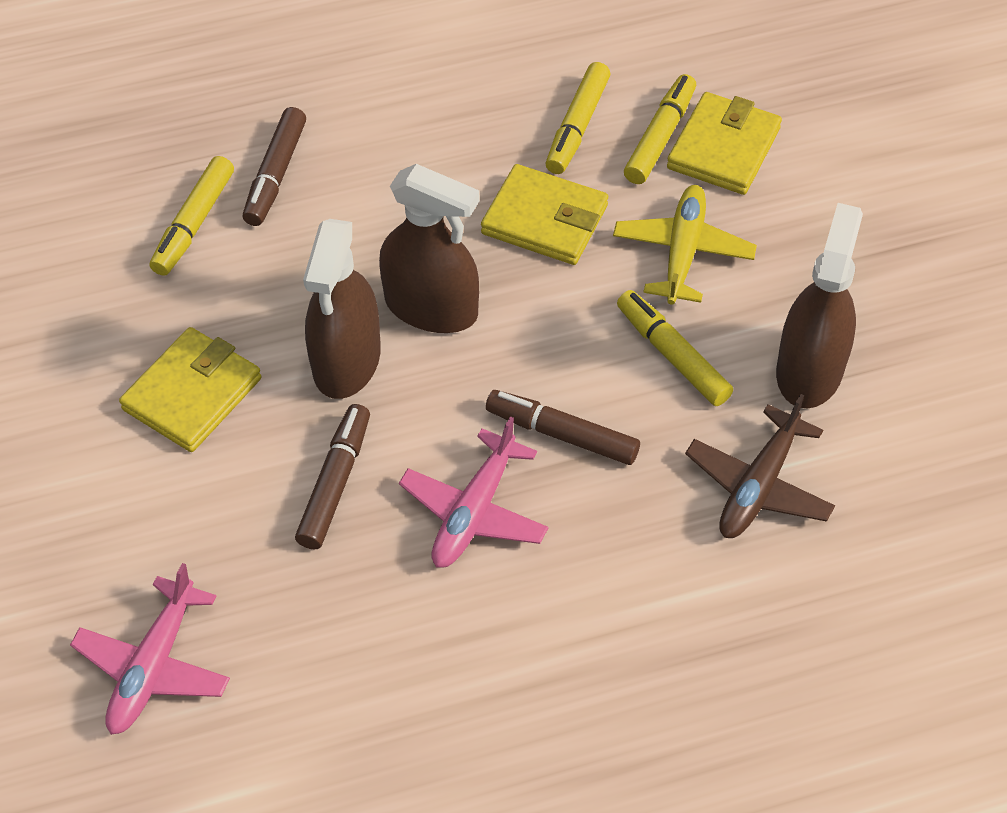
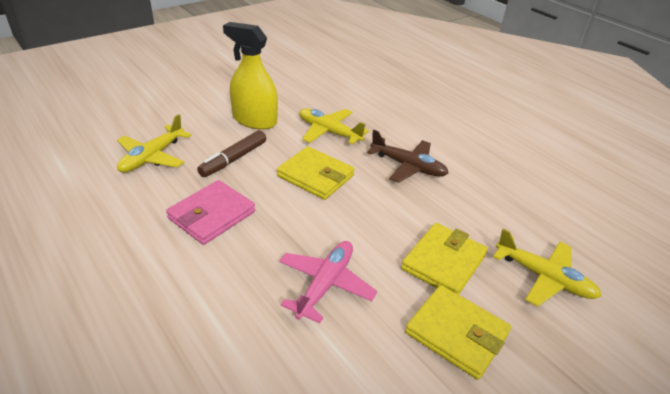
brown marker: [243,107,306,226] [295,404,370,549] [486,390,640,465] = 3 -> [197,130,266,177] = 1
brown spray bottle: [303,219,381,399] [379,164,480,333] [776,203,863,408] = 3 -> none = 0
pink plane: [70,563,230,735] [399,416,549,568] = 2 -> [279,241,377,323] = 1
pink wallet: none = 0 -> [166,180,255,245] = 1
yellow marker: [150,156,234,276] [546,62,611,174] [617,290,733,406] [624,74,696,184] = 4 -> none = 0
yellow plane: [613,185,757,305] = 1 -> [117,114,191,173] [299,108,369,144] [493,229,602,307] = 3
yellow spray bottle: none = 0 -> [223,22,278,130] = 1

